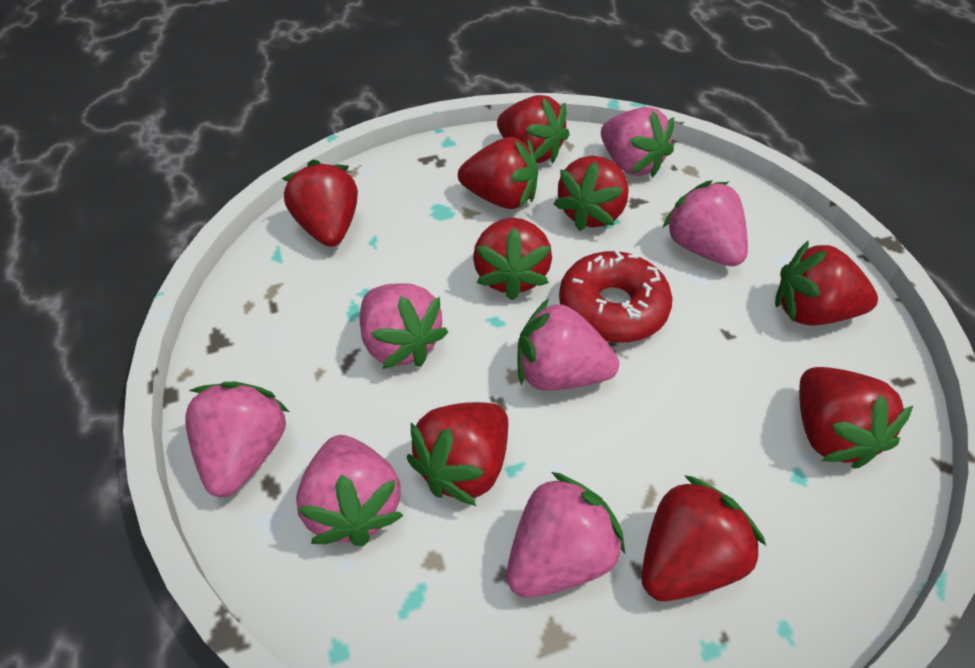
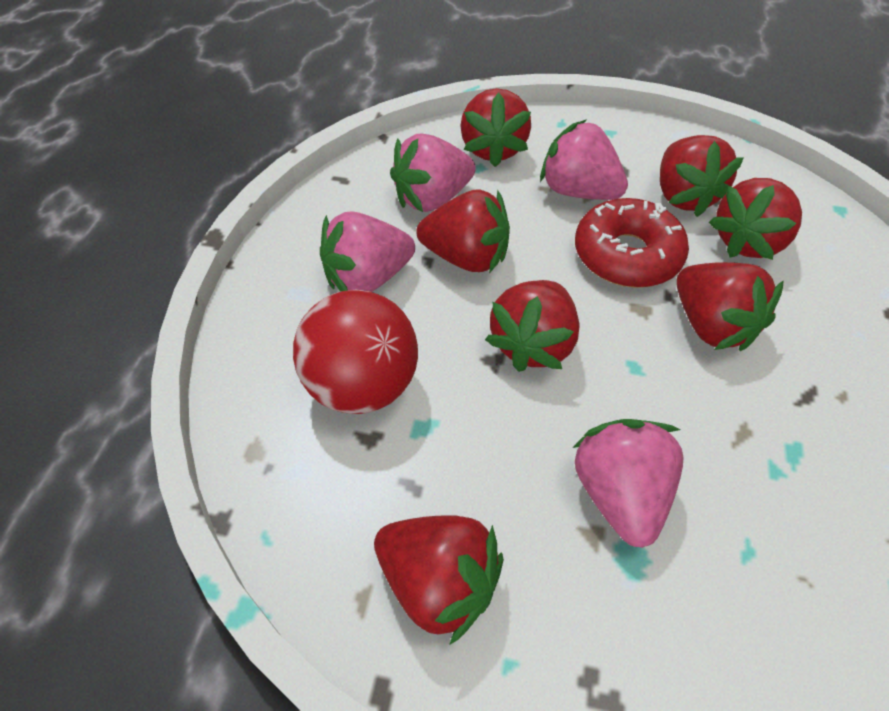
pink strawberry: [185,382,289,497] [296,435,404,546] [360,283,448,369] [506,472,625,598] [517,299,619,391] [601,107,674,177] [662,181,748,266] = 7 -> [320,211,415,292] [390,134,476,212] [540,119,628,200] [572,419,684,548] = 4
red ball: none = 0 -> [293,290,418,414] = 1
red strawberry: [282,160,358,247] [407,402,508,506] [458,137,538,209] [473,217,552,300] [497,95,570,163] [554,156,629,231] [641,475,766,601] [775,241,878,325] [799,367,914,469] = 9 -> [374,515,504,645] [416,189,510,273] [461,88,531,167] [485,280,580,372] [660,135,744,217] [676,262,784,351] [709,178,802,260] = 7

